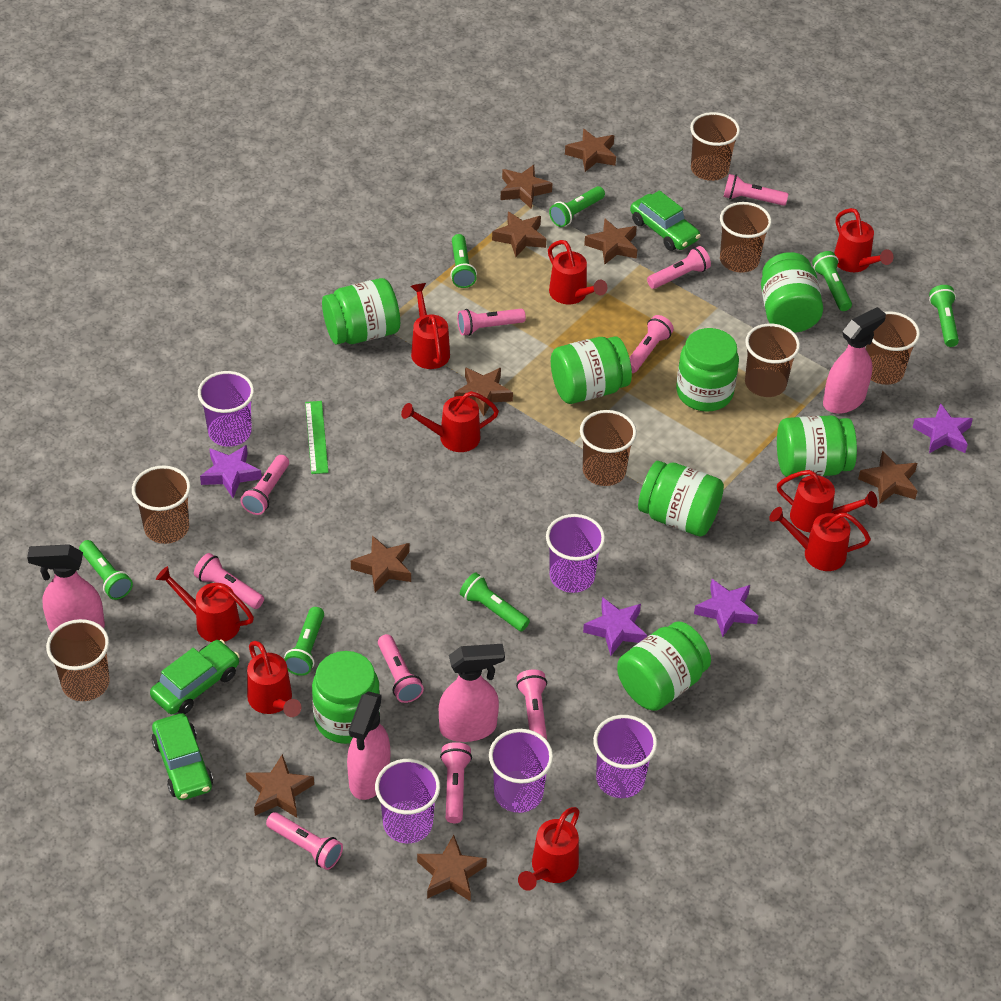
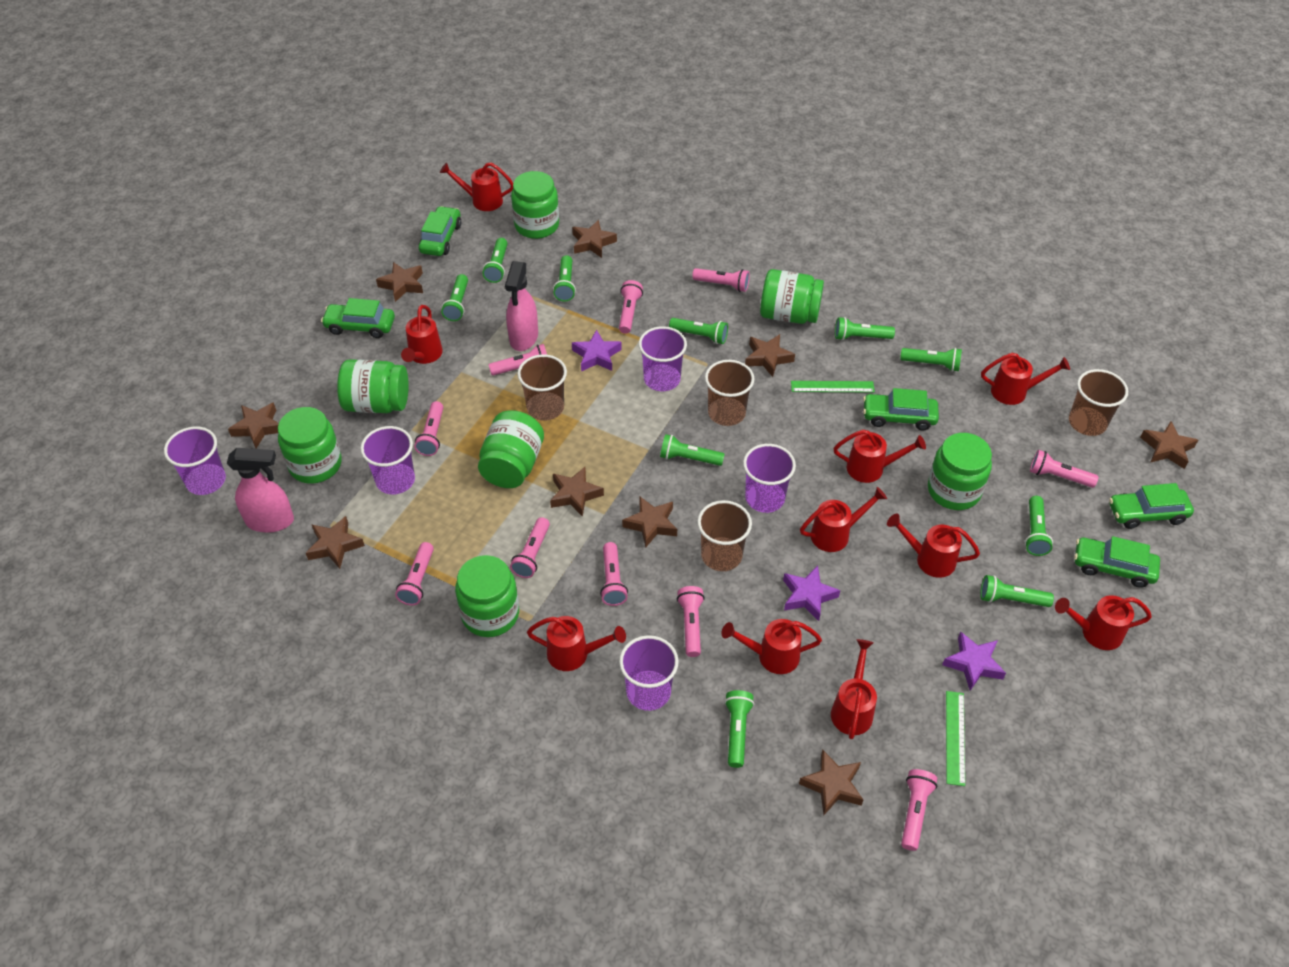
brown cup: [46,619,109,701] [132,465,191,544] [580,410,637,486] [690,112,740,181] [720,202,772,273] [745,324,800,397] [866,311,920,385] = 7 -> [517,354,567,421] [697,500,752,571] [705,360,754,426] [1069,369,1128,436] = 4
green car: [150,640,240,714] [152,713,213,800] [630,190,701,251] = 3 -> [321,298,395,338] [419,206,461,256] [863,388,939,431] [1074,536,1160,588] [1109,483,1194,529] = 5
green flashlight: [79,540,133,600] [284,607,324,676] [450,234,477,288] [460,572,530,631] [549,186,605,227] [812,251,852,311] [929,285,959,347] = 7 -> [441,274,468,321] [482,238,507,283] [553,255,576,302] [660,434,725,466] [669,318,728,344] [725,690,754,768] [835,317,895,340] [900,348,962,372] [980,575,1054,607] [1025,496,1053,556] = 10
green jar: [312,651,380,744] [322,278,400,345] [551,337,632,404] [617,622,711,711] [638,461,724,536] [676,328,739,412] [761,252,823,333] [777,415,857,478] = 8 -> [278,407,342,484] [337,359,409,413] [455,555,519,637] [478,410,544,488] [511,171,559,239] [760,269,824,324] [928,433,992,510] = 7
green ruler: [305,401,329,474] = 1 -> [791,381,875,393] [946,691,965,786] = 2
pink spray bottle: [27,544,105,633] [347,691,390,800] [439,644,505,742] [823,307,886,414] = 4 -> [227,448,294,533] [505,261,538,351] = 2
purple star: [200,445,262,498] [583,597,647,656] [694,579,758,637] [912,403,973,453] = 4 -> [572,330,622,372] [783,566,840,621] [942,632,1006,691] = 3
red watering can: [156,566,254,642] [247,641,301,717] [401,391,499,452] [411,283,450,369] [518,807,580,891] [548,240,607,304] [769,507,871,571] [777,470,878,532] [834,208,894,272] = 9 -> [401,305,443,364] [440,162,513,211] [527,616,626,671] [722,619,822,674] [800,487,887,552] [831,639,877,739] [834,430,926,483] [887,514,980,578] [981,353,1070,405] [1055,595,1152,650] = 10

